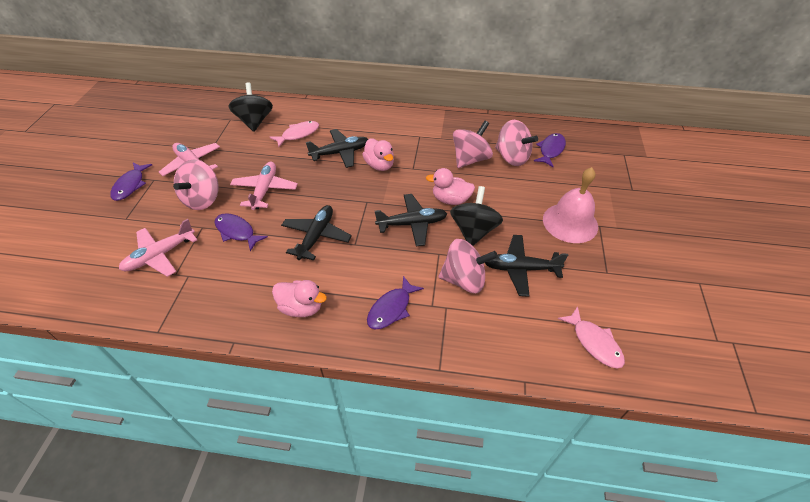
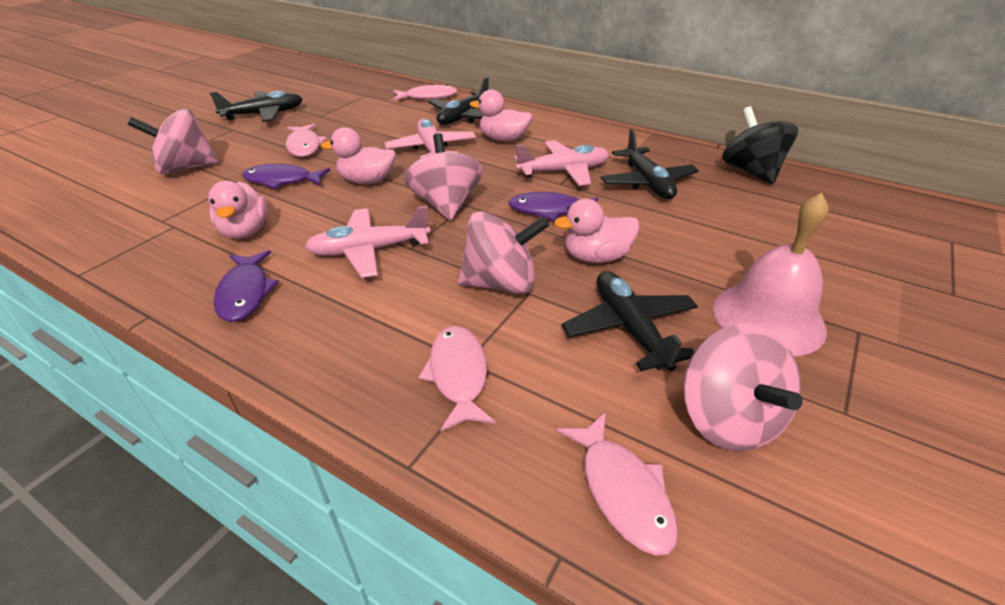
black spinning top: [228,83,273,132] [450,186,503,246] = 2 -> [722,106,798,184] = 1
pink duck: [272,280,327,317] [362,138,394,171] [426,168,475,205] = 3 -> [208,181,268,239] [321,127,396,184] [470,90,533,142] [554,199,640,263] = 4
pink fish: [270,121,319,147] [558,306,625,369] = 2 -> [286,123,327,157] [393,85,458,101] [418,326,496,431] [557,412,678,556] = 4
purple fish: [110,163,152,201] [215,213,268,251] [367,276,424,329] [534,133,566,167] = 4 -> [214,250,279,322] [242,164,330,189] [508,192,599,221] = 3

